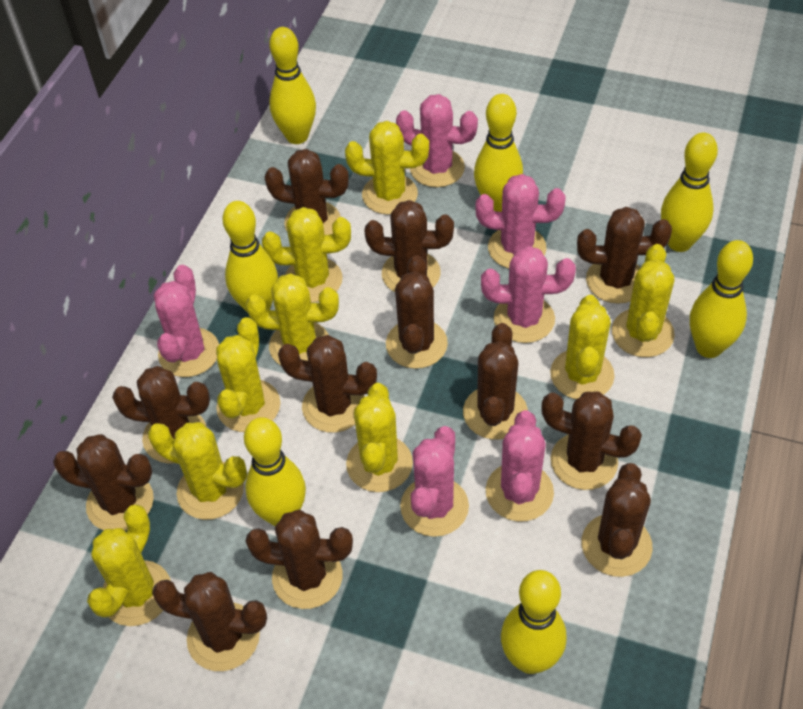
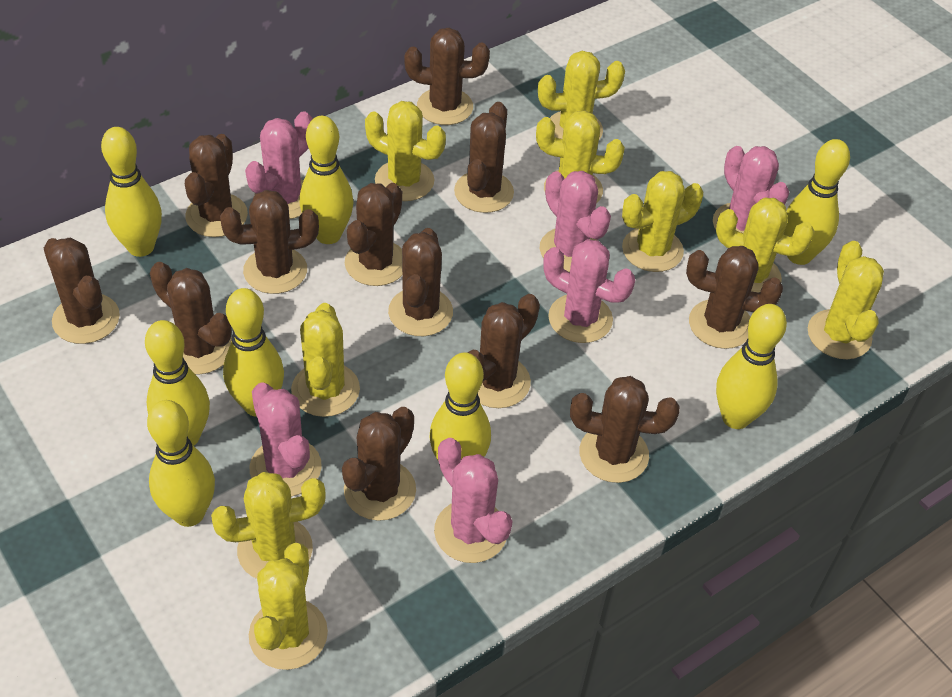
yellow bowling pin: [223,201,278,313] [244,417,306,526] [269,27,316,144] [474,94,523,212] [501,570,567,674] [661,133,718,252] [690,240,753,358] = 7 -> [101,127,162,257] [145,320,210,446] [147,400,215,527] [223,288,284,417] [300,116,354,244] [429,352,491,460] [716,304,787,429] [784,139,850,265] = 8

